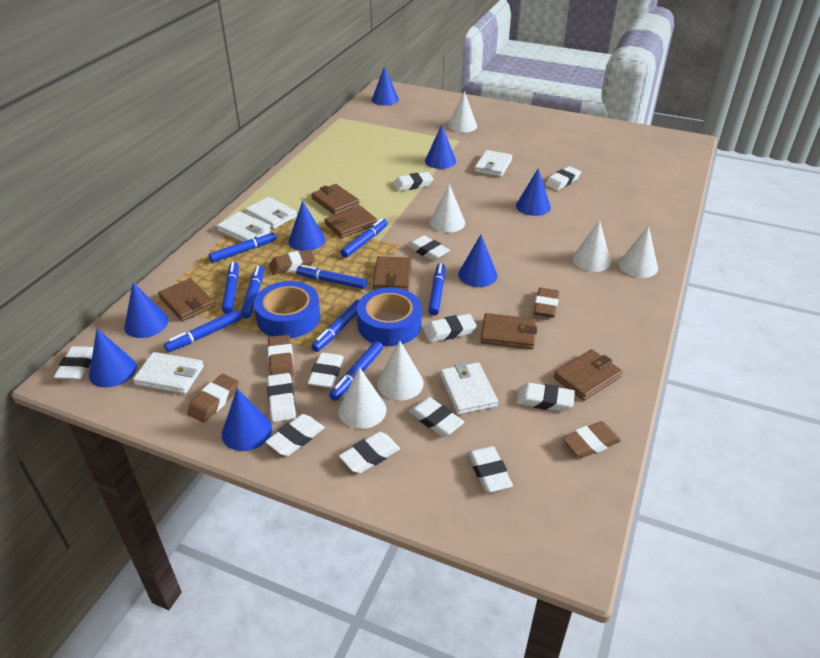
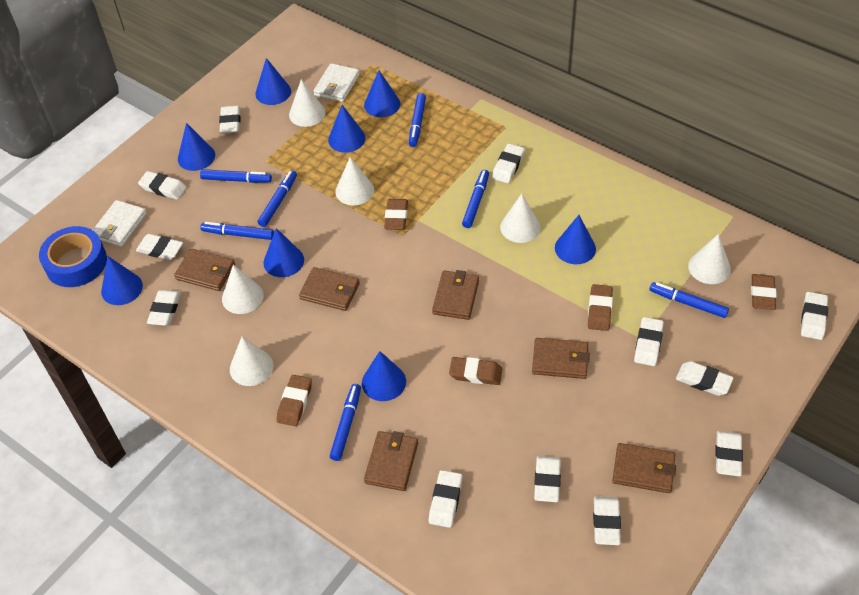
blue marker: [164,310,241,352] [209,231,276,263] [222,262,239,314] [240,265,264,319] [296,265,367,289] [311,300,359,352] [329,341,383,401] [340,218,388,258] [428,263,445,316] = 9 -> [200,169,272,183] [200,222,274,240] [258,170,297,227] [330,384,361,461] [409,93,426,147] [462,170,489,228] [649,282,729,318] = 7
blue tape: [254,281,320,338] [357,288,422,346] = 2 -> [39,226,107,287] = 1
white wallet: [133,352,204,394] [217,211,271,242] [245,197,297,229] [440,362,498,415] [474,150,512,177] = 5 -> [93,200,147,247] [313,63,360,102] = 2

